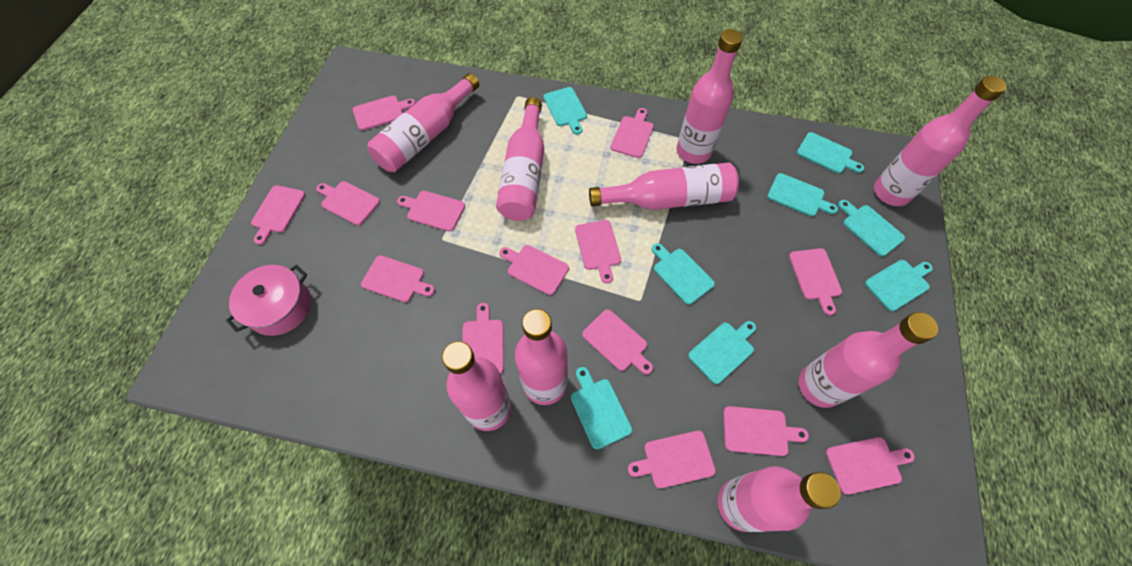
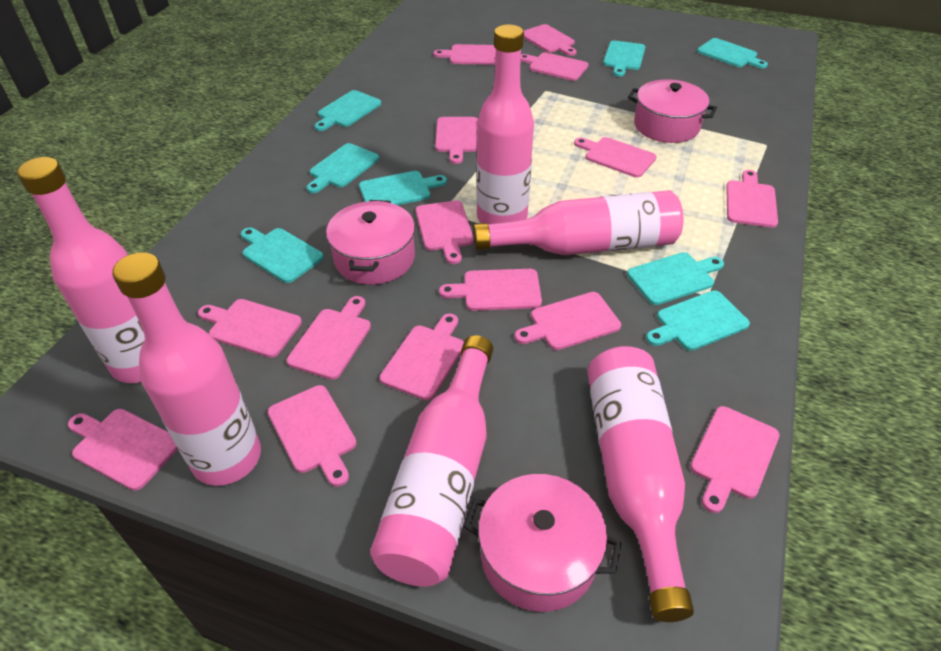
pink bottle: [368,73,479,172] [442,341,512,431] [496,97,544,221] [515,309,568,405] [589,163,739,210] [676,29,743,164] [718,466,840,532] [798,312,938,408] [874,76,1007,206] = 9 -> [17,157,145,383] [112,252,261,486] [370,335,493,587] [473,190,683,255] [476,24,534,224] [587,346,694,622] = 6
pink cutting board: [251,185,305,245] [316,181,380,225] [353,96,415,130] [361,255,435,302] [397,191,465,232] [462,303,504,374] [499,245,569,295] [575,220,621,284] [582,309,653,375] [610,108,654,158] [628,431,716,488] [723,406,809,456] [789,248,842,315] [826,437,915,495] = 14 -> [68,409,178,491] [198,299,302,358] [268,385,357,487] [287,296,371,380] [380,313,464,400] [416,201,474,264] [433,44,496,65] [435,117,478,164] [439,269,542,311] [515,292,621,350] [521,52,589,81] [524,24,577,56] [574,137,657,178] [690,406,780,513] [726,170,778,228] = 15
pink pot: [226,265,311,336] = 1 -> [326,200,415,285] [463,474,622,612] [628,79,717,143] = 3

